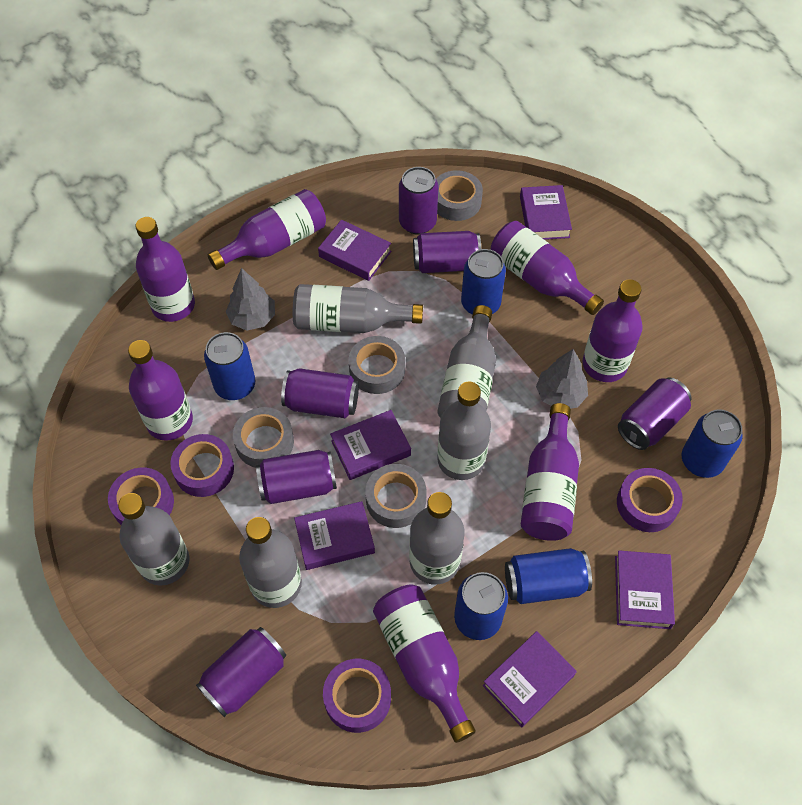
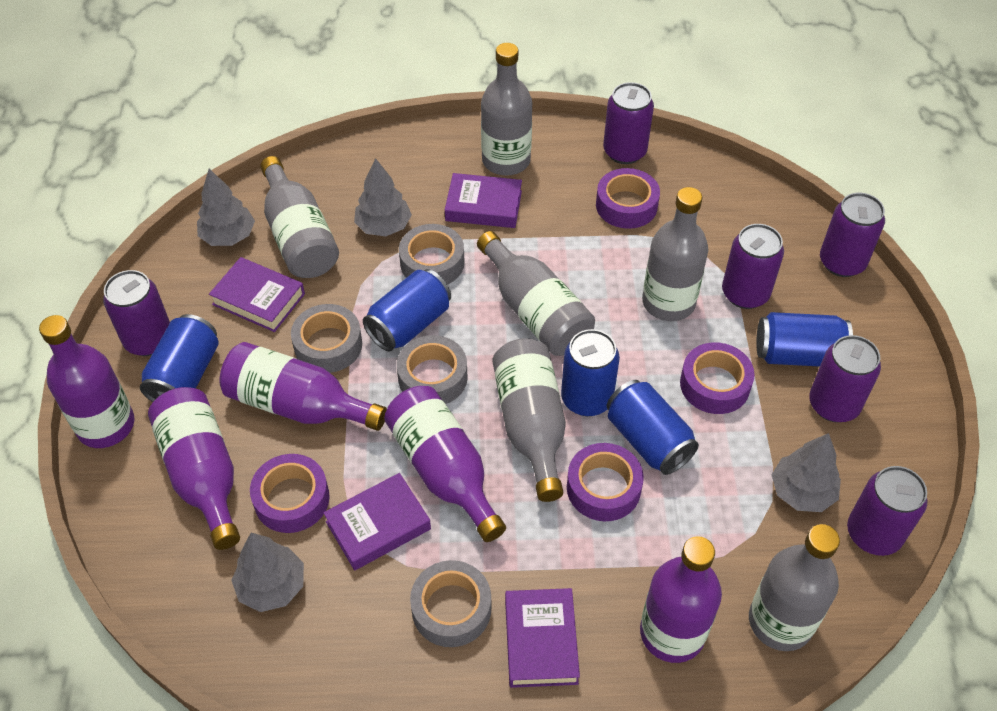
grey tree: [226,268,275,330] [536,349,588,409] = 2 -> [197,169,255,246] [231,533,304,612] [354,158,412,236] [771,433,841,512] = 4
purple book: [294,501,375,570] [318,220,391,281] [330,410,411,480] [483,631,577,727] [520,185,572,240] [615,550,675,629] = 6 -> [209,257,305,332] [323,473,431,571] [445,173,522,228] [505,588,580,688] = 4
purple bottle: [128,340,193,441] [135,217,195,322] [208,189,326,270] [373,584,476,743] [491,221,604,315] [521,403,579,541] [583,279,643,382] = 7 -> [39,315,134,448] [148,387,240,550] [219,342,387,431] [384,386,506,542] [640,536,722,663] = 5

